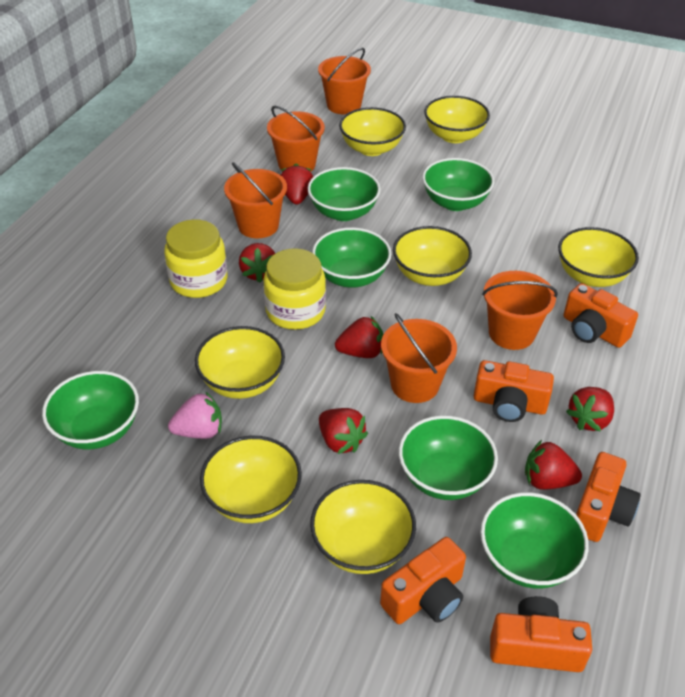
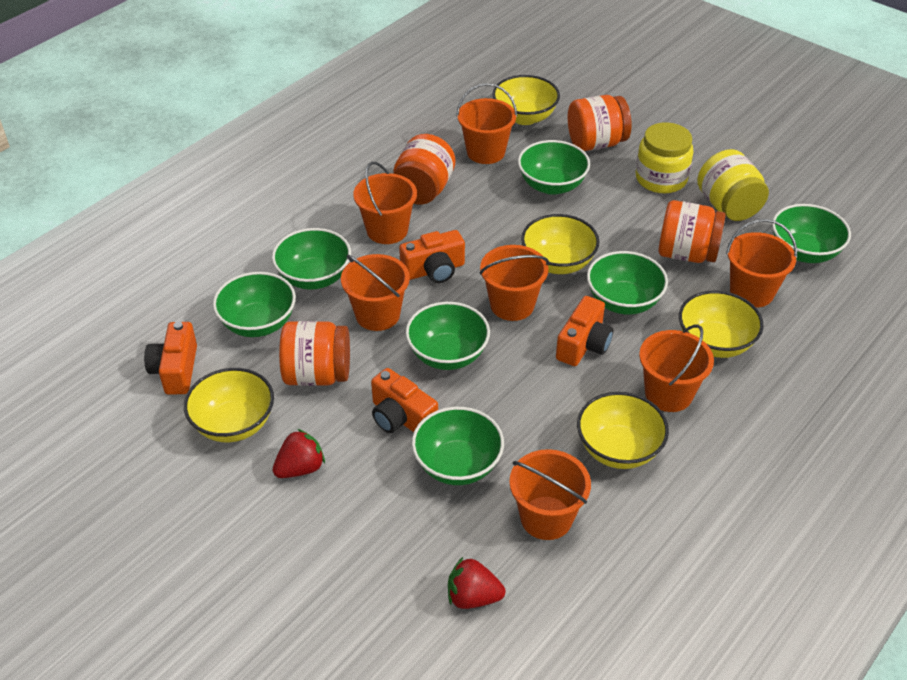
green bowl: [42,371,139,449] [308,167,381,221] [312,227,391,288] [399,415,498,500] [422,158,494,211] [480,492,589,588] = 6 -> [213,272,296,337] [272,228,351,290] [405,302,490,370] [412,407,504,485] [518,140,590,195] [587,251,668,315] [772,204,851,263] = 7
orange bucket: [224,162,287,238] [267,106,325,172] [318,48,371,114] [381,313,457,403] [482,271,558,350] = 5 -> [341,254,410,331] [353,162,417,244] [456,83,517,164] [479,245,549,321] [509,449,591,540] [639,324,714,412] [726,219,797,308] = 7
orange camera: [380,537,466,624] [474,360,554,422] [490,596,592,672] [563,283,638,348] [576,452,641,542] = 5 -> [144,322,197,395] [371,368,438,433] [399,230,465,283] [556,296,613,366] = 4
orange jar: none = 0 -> [279,321,350,386] [393,134,455,205] [568,95,632,151] [658,200,726,263] = 4
pink strawberry: [168,391,222,439] = 1 -> none = 0
red strawberry: [239,243,275,283] [281,164,313,205] [319,408,368,454] [335,316,383,358] [525,440,582,490] [566,387,614,432] = 6 -> [273,429,325,478] [448,557,506,609] = 2
yellow bowl: [195,326,285,399] [200,436,302,523] [310,480,416,574] [339,107,406,156] [393,226,472,286] [424,96,490,143] [558,227,639,287] = 7 -> [184,368,274,442] [493,75,560,125] [521,214,599,274] [577,392,669,469] [679,291,763,358] = 5

